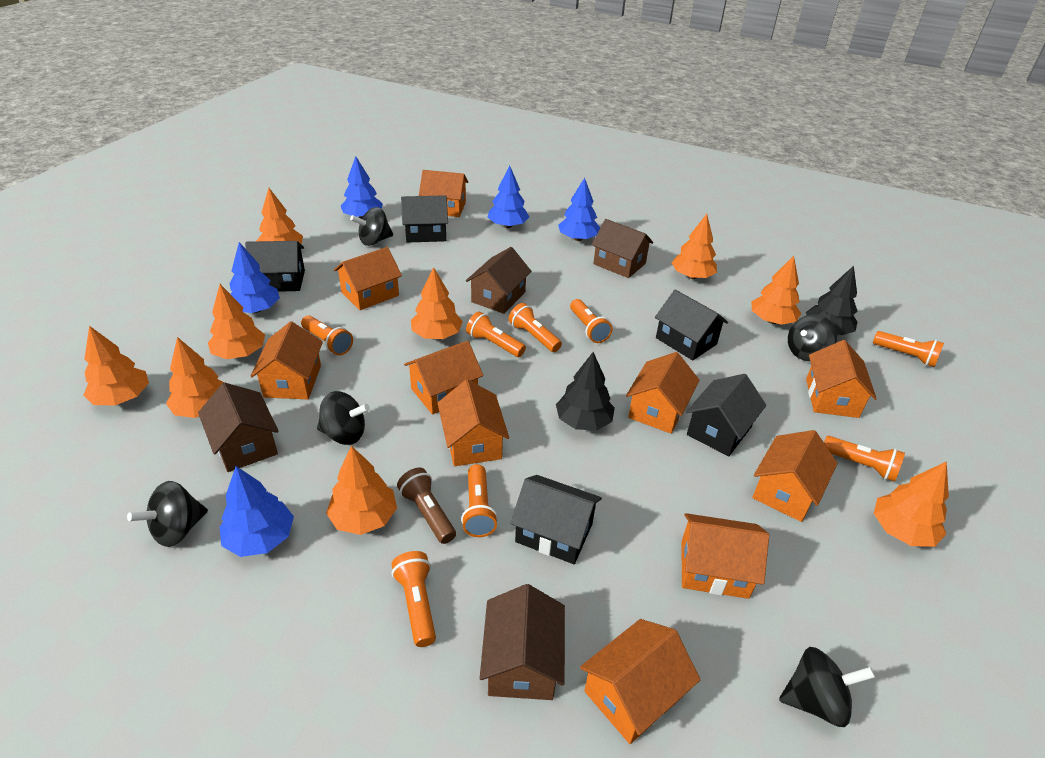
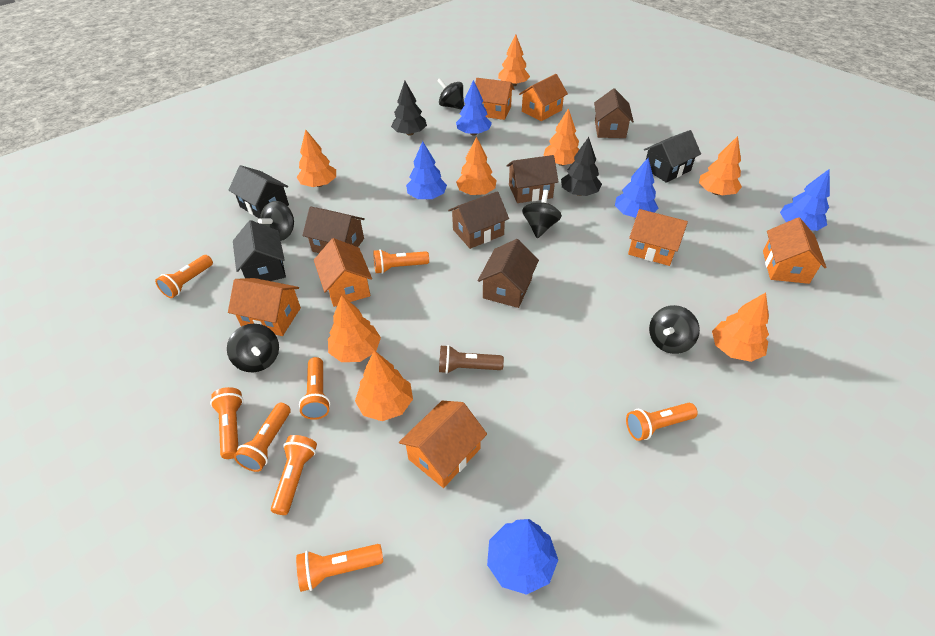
black house: [245,241,305,292] [401,195,448,243] [510,475,602,564] [655,290,728,361] [686,374,766,456] = 5 -> [229,165,289,218] [233,220,286,281] [644,130,701,183] = 3
brown house: [198,382,279,472] [466,247,532,314] [480,584,565,700] [592,219,654,278] = 4 -> [302,206,365,253] [448,191,509,249] [478,239,539,308] [507,155,558,203] [594,88,634,138] = 5
orange house: [250,321,323,399] [334,247,402,310] [404,341,483,415] [419,170,468,217] [438,379,509,466] [580,619,700,744] [626,352,699,434] [681,513,769,599] [752,430,838,522] [806,340,877,418] = 10 -> [228,278,301,336] [314,238,372,307] [399,401,487,488] [475,78,514,120] [519,74,568,121] [628,209,688,266] [763,217,826,284] = 7
orange tree: [83,326,149,406] [166,337,224,418] [208,284,265,359] [257,188,303,244] [326,446,397,535] [411,267,463,339] [671,214,717,279] [751,256,801,325] [874,461,949,547] = 9 -> [297,129,336,187] [328,295,381,362] [355,350,413,421] [456,137,496,195] [498,34,530,86] [543,108,579,166] [699,136,742,195] [712,292,769,362] = 8

